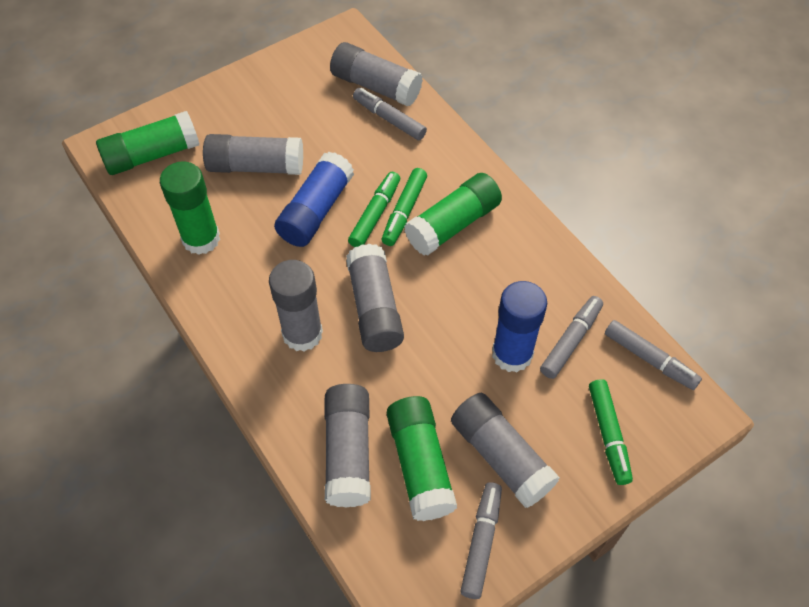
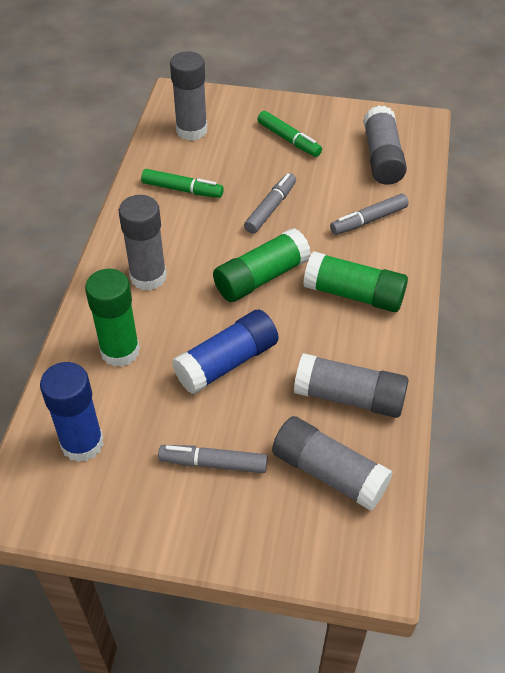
green glue stick: [96,111,199,175] [160,161,220,255] [387,396,457,521] [404,173,502,256] = 4 -> [85,269,140,367] [213,228,311,302] [303,251,408,312] = 3
green marker: [348,172,400,247] [382,168,427,246] [589,379,633,485] = 3 -> [141,169,224,198] [257,111,322,157] = 2
grey glue stick: [203,134,303,175] [269,260,323,352] [325,384,371,508] [330,42,423,106] [346,244,404,352] [451,393,560,508] = 6 -> [119,195,167,291] [170,51,207,141] [272,416,393,511] [294,353,409,418] [363,106,407,185] = 5
grey marker: [353,88,427,140] [460,482,502,599] [540,296,603,379] [605,320,702,390] = 4 -> [158,445,268,473] [244,173,296,234] [330,194,409,235] = 3

